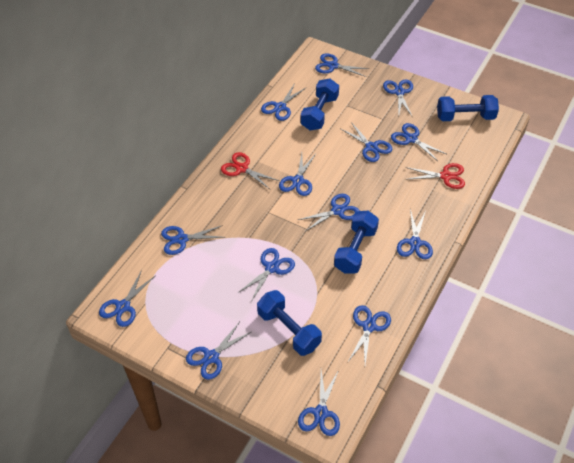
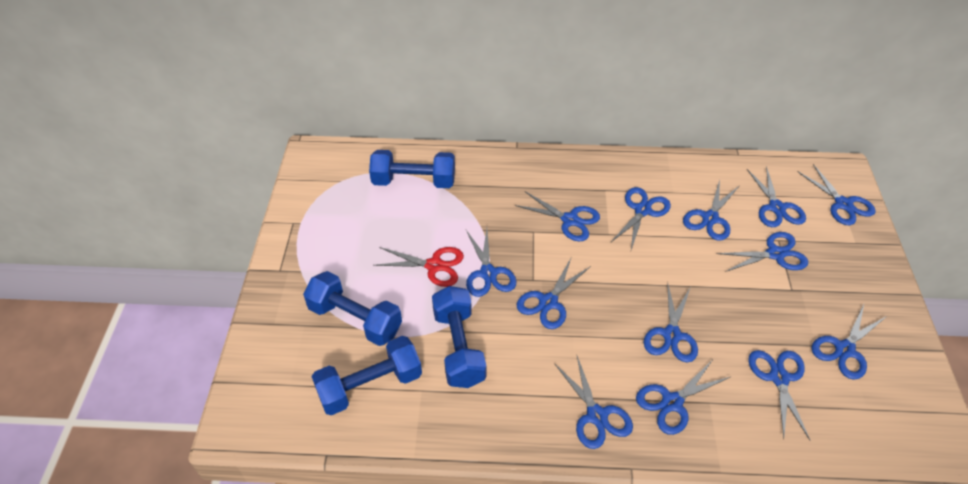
blue scissors: [99,270,156,327] [161,225,225,255] [186,323,251,380] [238,248,295,302] [261,83,306,121] [279,153,316,196] [298,194,360,231] [298,370,340,436] [315,54,369,77] [341,122,393,162] [348,305,391,365] [383,80,413,116] [391,123,446,161] [397,209,433,259] = 14 -> [466,228,516,297] [515,192,600,241] [517,258,591,329] [554,356,633,449] [611,187,671,250] [636,360,732,435] [644,282,698,362] [683,180,739,241] [716,232,808,272] [747,166,806,227] [748,350,810,440] [797,164,876,225] [811,305,887,380] = 13
red scissors: [221,152,279,189] [405,163,465,189] = 2 -> [373,247,464,287] = 1

